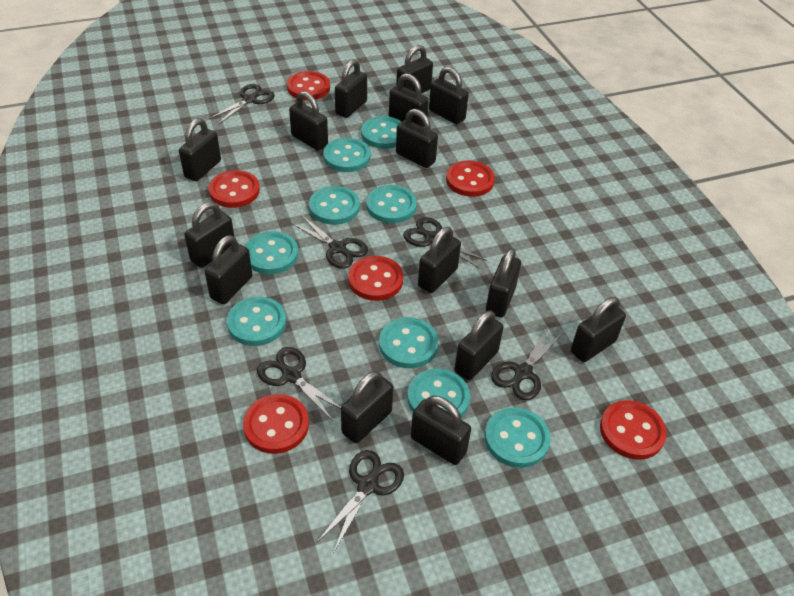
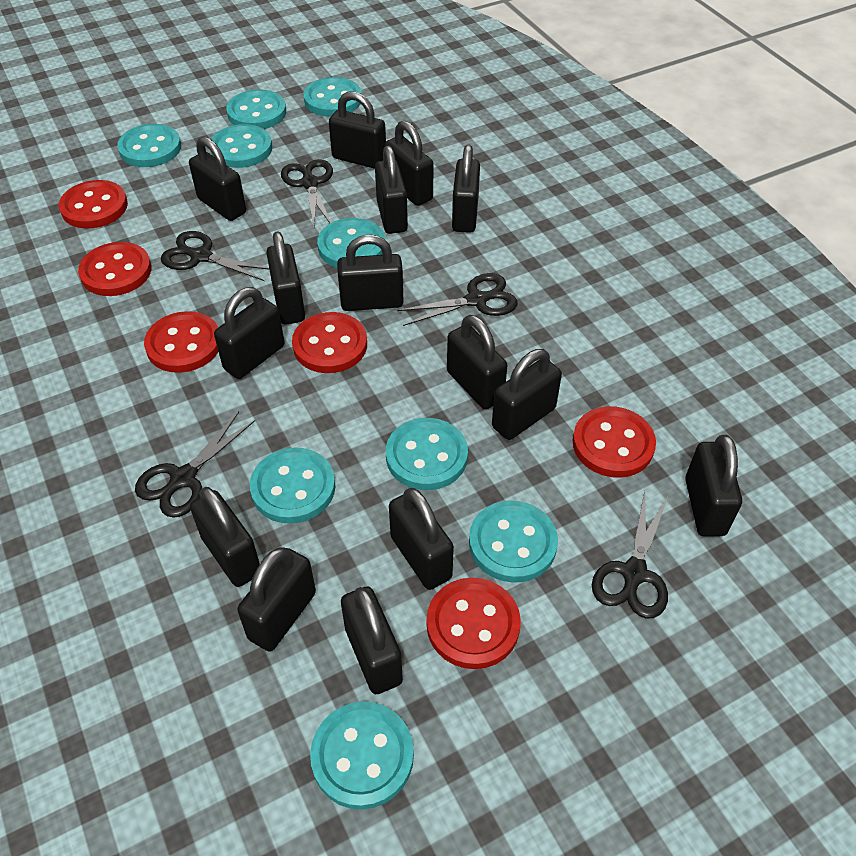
black scissors: [209,84,275,125] [257,347,341,421] [290,215,368,269] [316,450,404,554] [403,217,487,268] [491,326,563,400] = 6 -> [135,411,255,517] [161,231,269,281] [281,159,333,226] [397,273,518,326] [592,491,668,619] = 5

